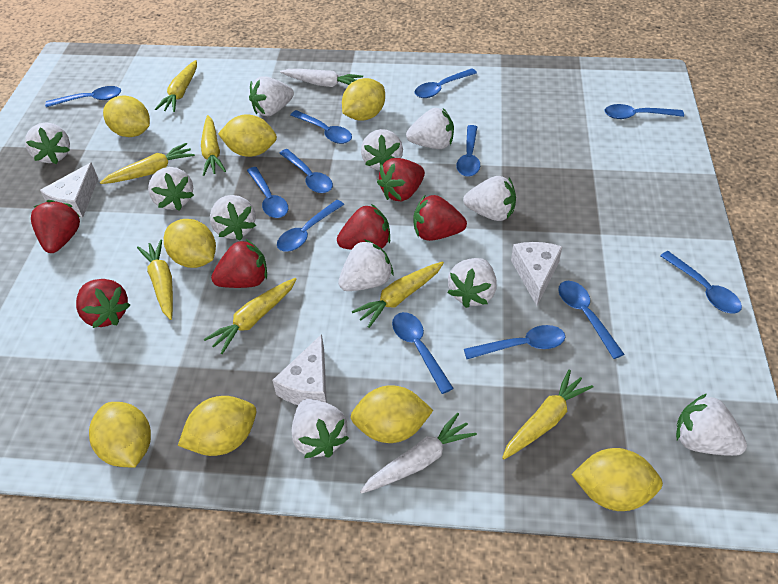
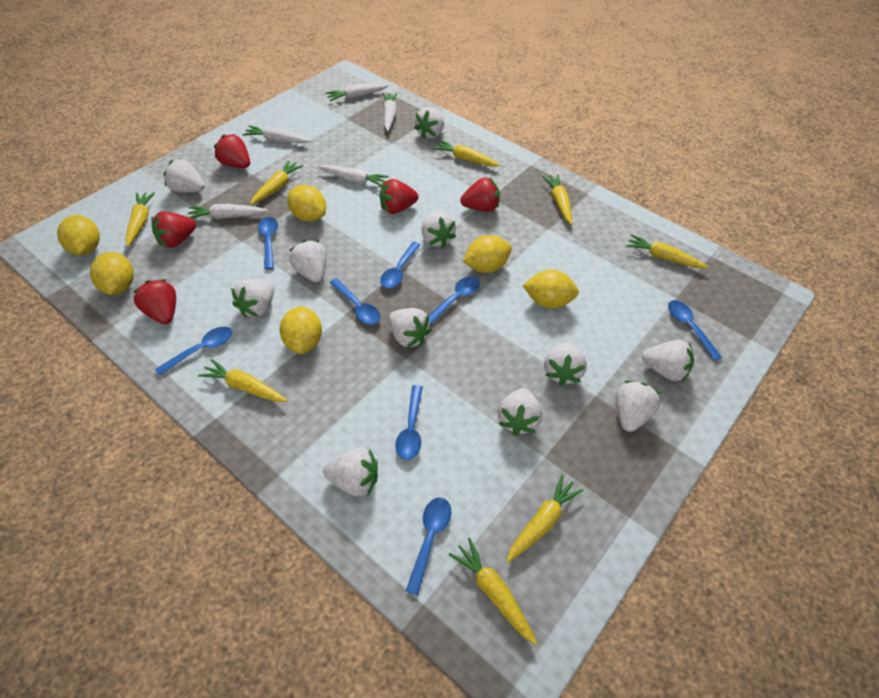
blue spoon: [45,86,121,107] [247,167,288,218] [277,200,344,251] [279,149,333,193] [291,110,352,144] [392,312,454,394] [414,68,477,98] [456,125,480,177] [464,325,565,359] [558,281,624,359] [604,104,684,119] [660,251,742,313] = 12 -> [155,327,232,376] [258,217,278,270] [330,278,380,325] [380,242,421,288] [395,385,423,460] [406,497,451,595] [429,276,480,325] [668,300,722,361] = 8
red strawberry: [31,200,80,253] [76,279,130,328] [211,239,267,288] [337,204,390,250] [377,158,425,201] [414,194,467,241] = 6 -> [133,279,176,324] [151,211,196,248] [214,134,250,168] [379,179,418,214] [460,178,500,212] = 5
white carrot: [280,69,363,87] [360,412,477,494] = 2 -> [188,204,268,219] [242,125,311,143] [318,165,389,186] [326,84,389,101] [382,93,398,131] = 5
white cheese: [40,162,98,218] [272,334,327,405] [511,242,562,306] = 3 -> none = 0
yellow carrot: [100,143,195,184] [137,239,173,320] [155,60,197,112] [201,115,226,176] [204,278,297,354] [352,262,444,328] [502,370,593,459] = 7 -> [125,192,155,247] [198,359,288,402] [250,160,303,205] [433,140,500,167] [448,538,538,645] [506,474,583,563] [542,174,572,225] [626,234,708,268] = 8
yellow lemon: [89,402,151,468] [103,95,150,137] [164,219,216,268] [178,396,256,456] [218,114,277,157] [342,78,385,121] [350,385,433,443] [571,448,663,511] = 8 -> [57,215,100,256] [90,252,134,295] [280,306,322,354] [287,185,326,222] [463,235,511,273] [523,270,579,309] = 6

